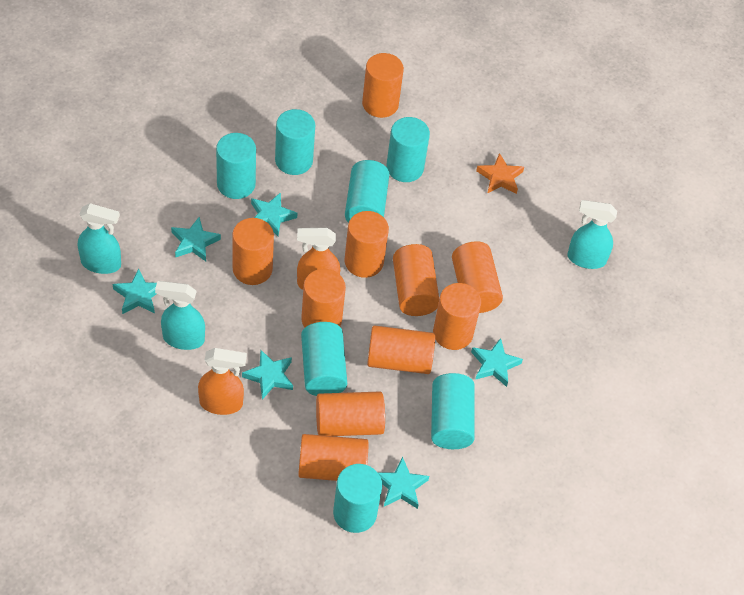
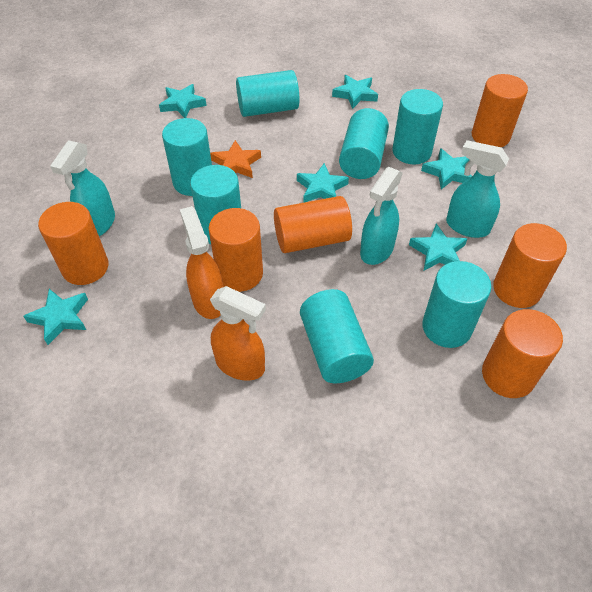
orange cylinder: [232,218,274,285] [298,434,369,481] [301,269,346,327] [316,391,385,436] [345,211,389,278] [362,53,404,118] [367,325,435,374] [393,244,439,316] [433,283,481,350] [452,241,503,313] = 10 -> [38,202,108,285] [209,208,263,292] [274,196,352,253] [472,74,528,147] [482,309,563,398] [493,223,567,308] = 6

